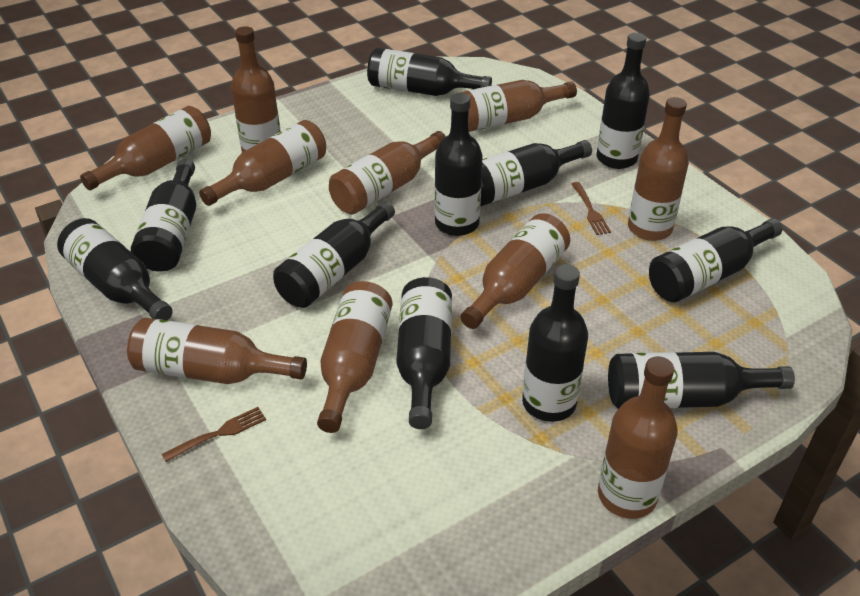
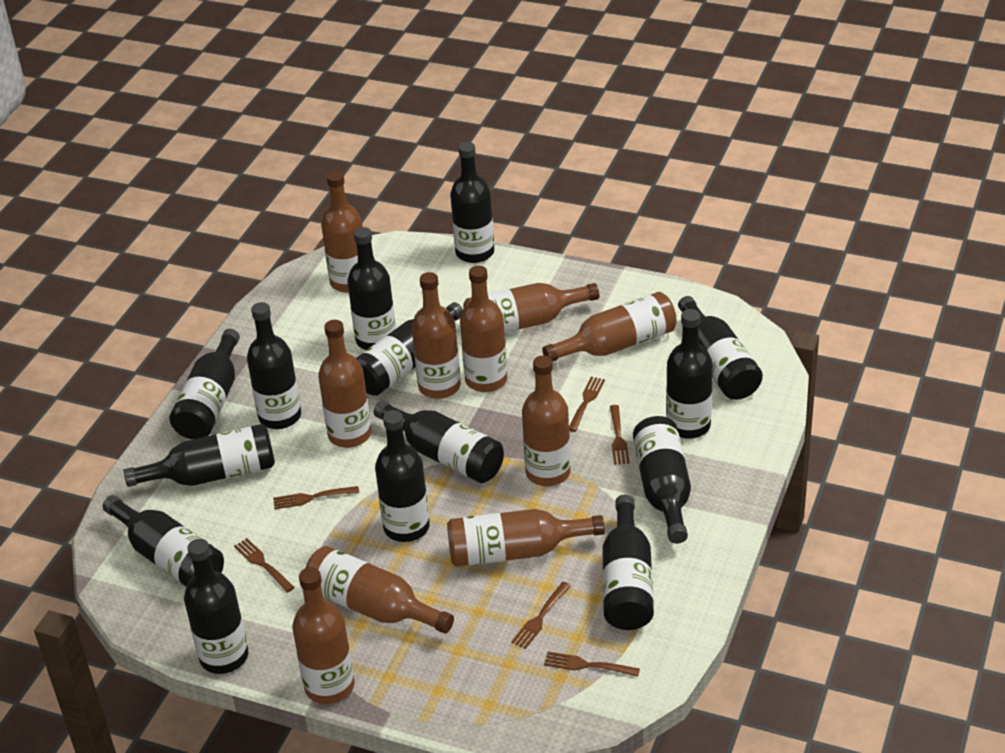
black bottle: [57,218,173,320] [131,159,196,272] [273,201,395,308] [367,48,492,96] [396,277,452,429] [435,93,483,236] [481,140,592,206] [522,264,588,422] [597,33,650,169] [608,352,795,409] [649,218,782,302] = 11 -> [103,495,224,587] [123,424,275,487] [169,329,240,439] [184,539,248,674] [247,302,301,429] [347,227,396,350] [356,302,463,396] [374,400,504,483] [375,410,430,542] [450,142,494,263] [602,495,654,630] [633,416,691,544] [666,309,713,439] [678,296,763,400] = 14
brown fork: [162,407,266,462] [572,182,611,235] = 2 -> [234,538,295,593] [273,486,359,509] [511,582,571,649] [544,651,640,677] [569,377,605,432] [610,405,630,465] = 6

